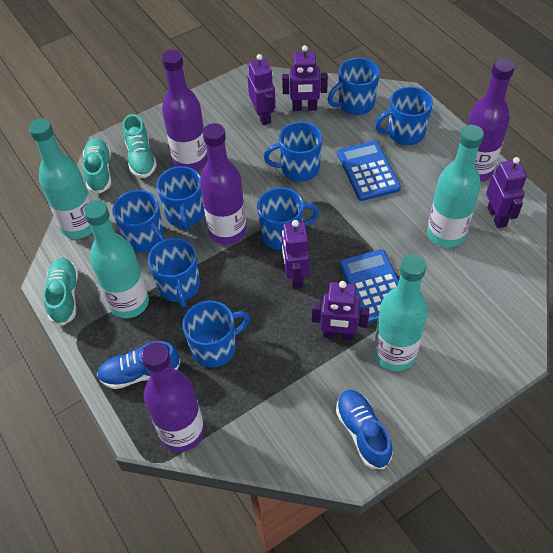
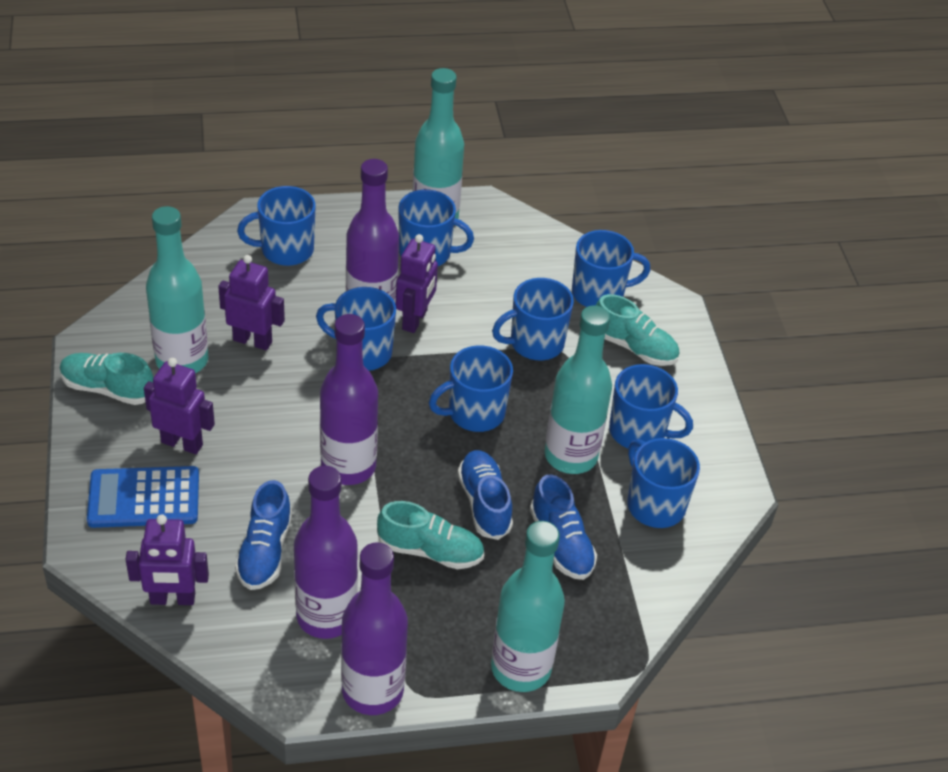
blue calculator: [337,141,401,201] [340,249,399,323] = 2 -> [87,466,199,528] = 1
blue shoe: [97,341,181,389] [336,390,393,469] = 2 -> [235,480,292,590] [458,450,513,540] [530,475,597,580] = 3
purple robot: [247,54,276,125] [282,45,328,111] [282,220,310,289] [312,281,370,341] [486,157,527,228] = 5 -> [125,514,209,605] [144,358,215,454] [218,255,285,350] [396,234,438,333] = 4

